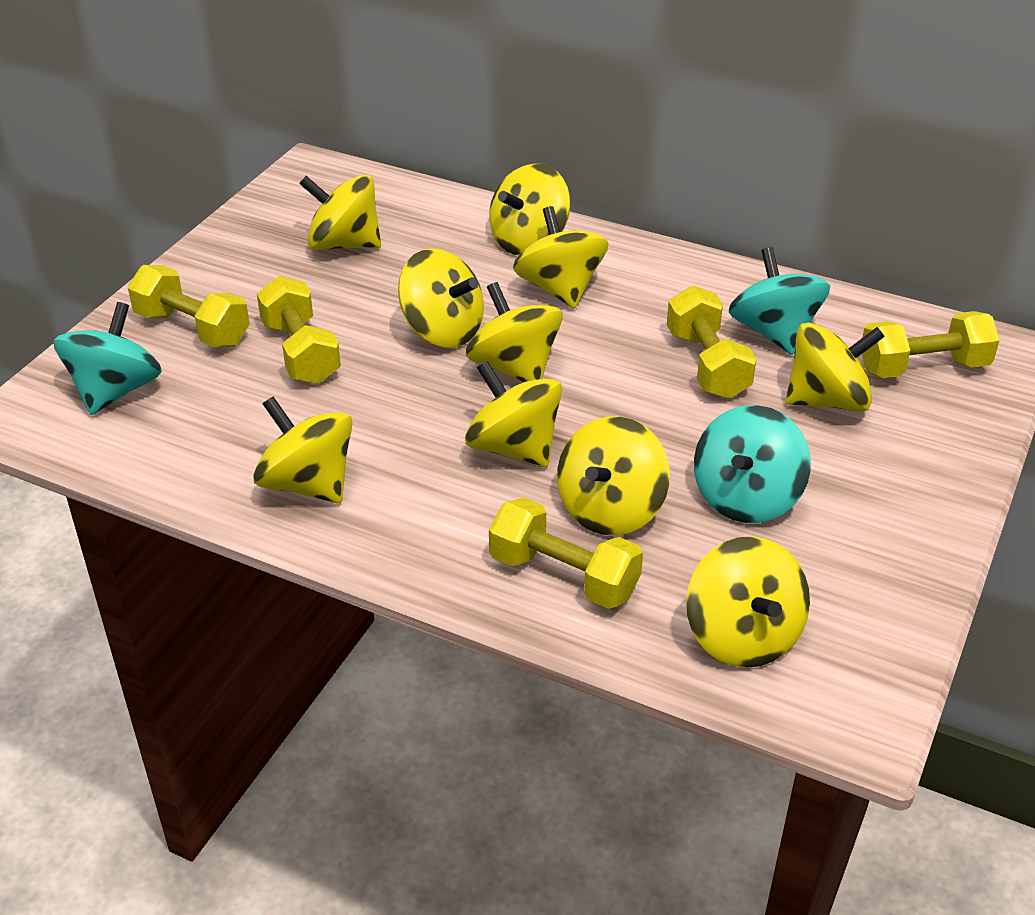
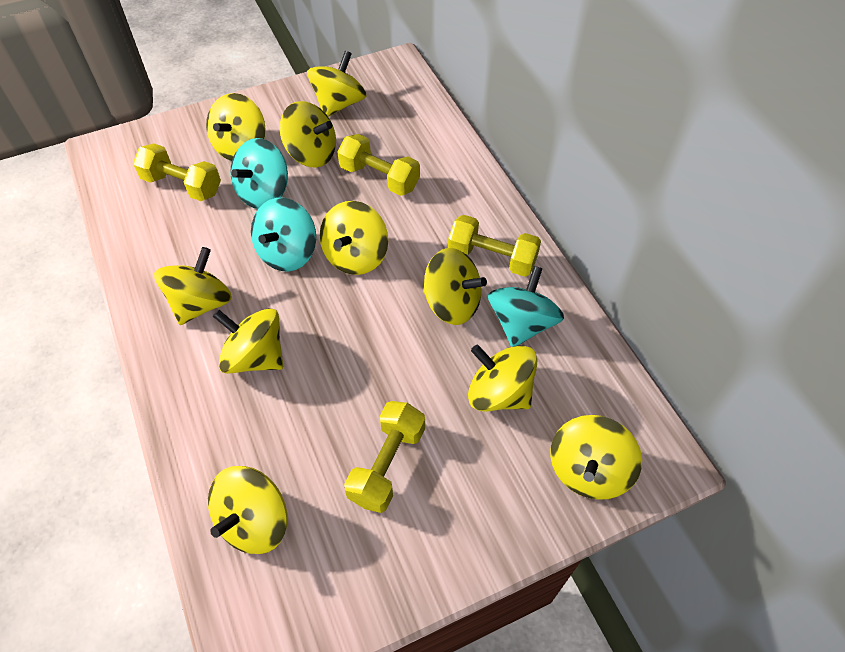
yellow dumbbell: [128,265,250,348] [257,276,341,384] [489,497,643,609] [667,285,756,399] [862,311,1000,378] = 5 -> [133,143,221,201] [337,134,420,196] [344,401,425,513] [448,215,541,277] = 4

